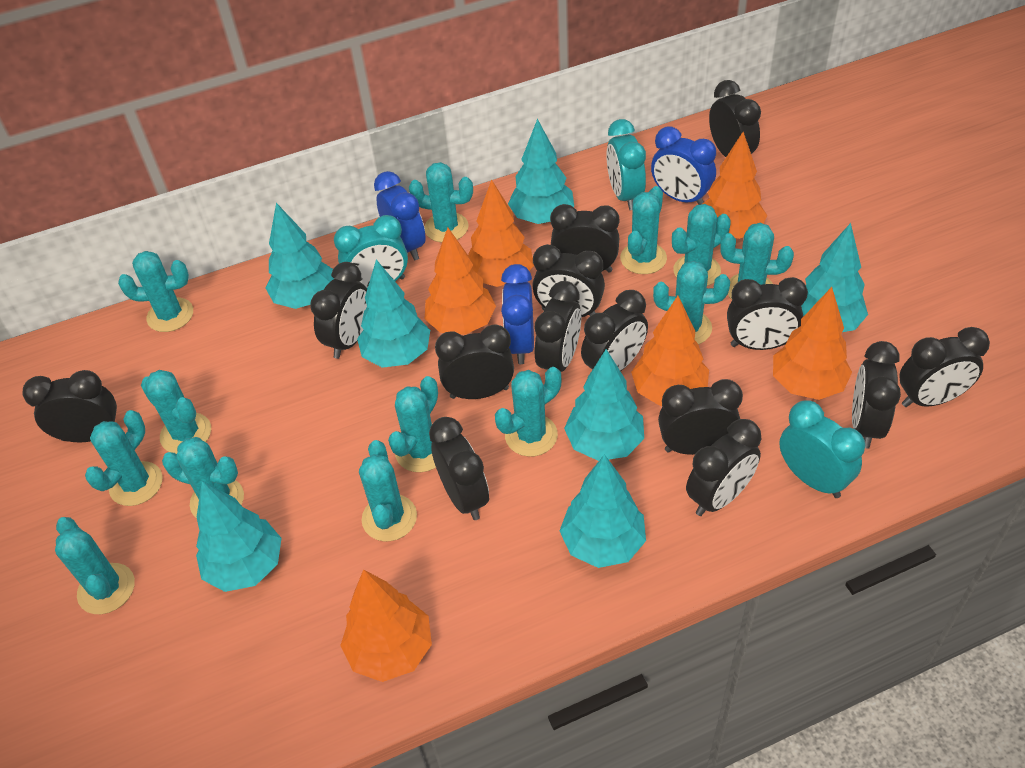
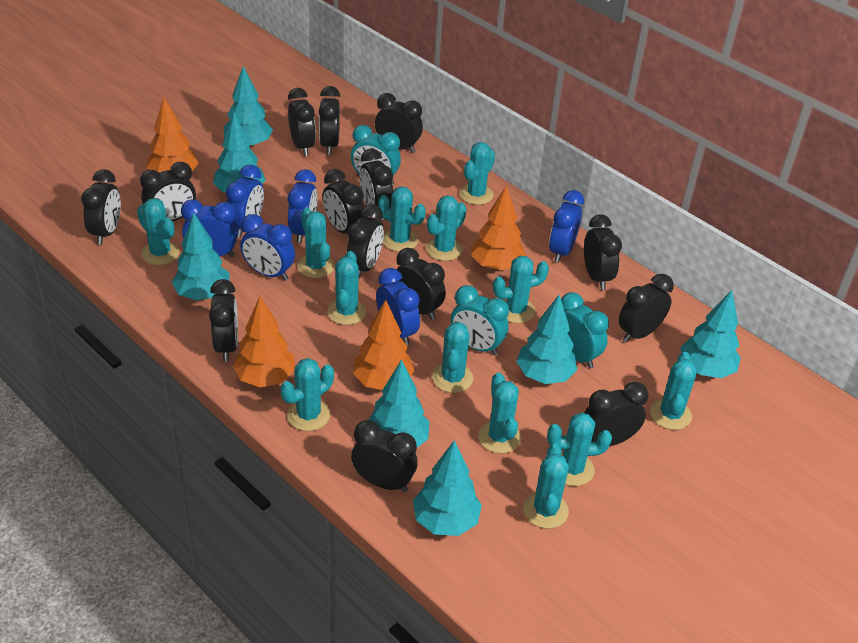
blue clock: [374,171,426,260] [501,264,534,364] [651,127,716,205] = 3 -> [181,199,238,257] [226,165,264,238] [240,214,295,281] [288,169,318,243] [376,268,420,346] [549,190,584,263] = 6
orange tree: [340,570,432,682] [425,228,496,335] [468,180,534,287] [631,296,709,406] [702,132,767,239] [773,287,852,400] = 6 -> [146,97,199,173] [233,296,295,387] [353,300,415,390] [471,185,526,270] = 4

